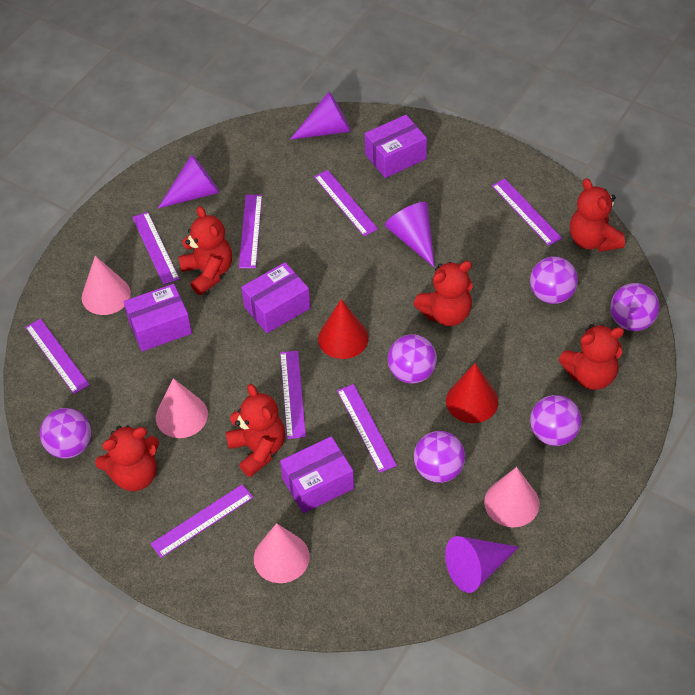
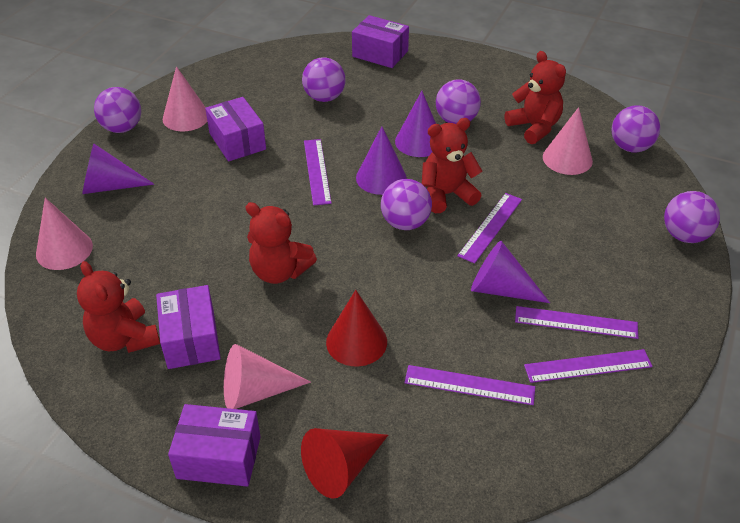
purple ruler: [25,319,90,394] [132,212,180,285] [151,484,253,558] [239,195,262,268] [280,351,306,439] [314,170,378,236] [337,384,397,472] [492,179,562,246] = 8 -> [304,139,332,205] [404,365,535,405] [457,193,522,264] [515,306,638,339] [524,349,653,383] = 5
red teddy bear: [95,425,159,491] [178,206,232,295] [225,384,285,477] [413,261,473,326] [558,324,624,390] [570,178,625,252] = 6 -> [77,261,160,353] [245,202,317,284] [422,118,482,213] [504,51,566,144] = 4

